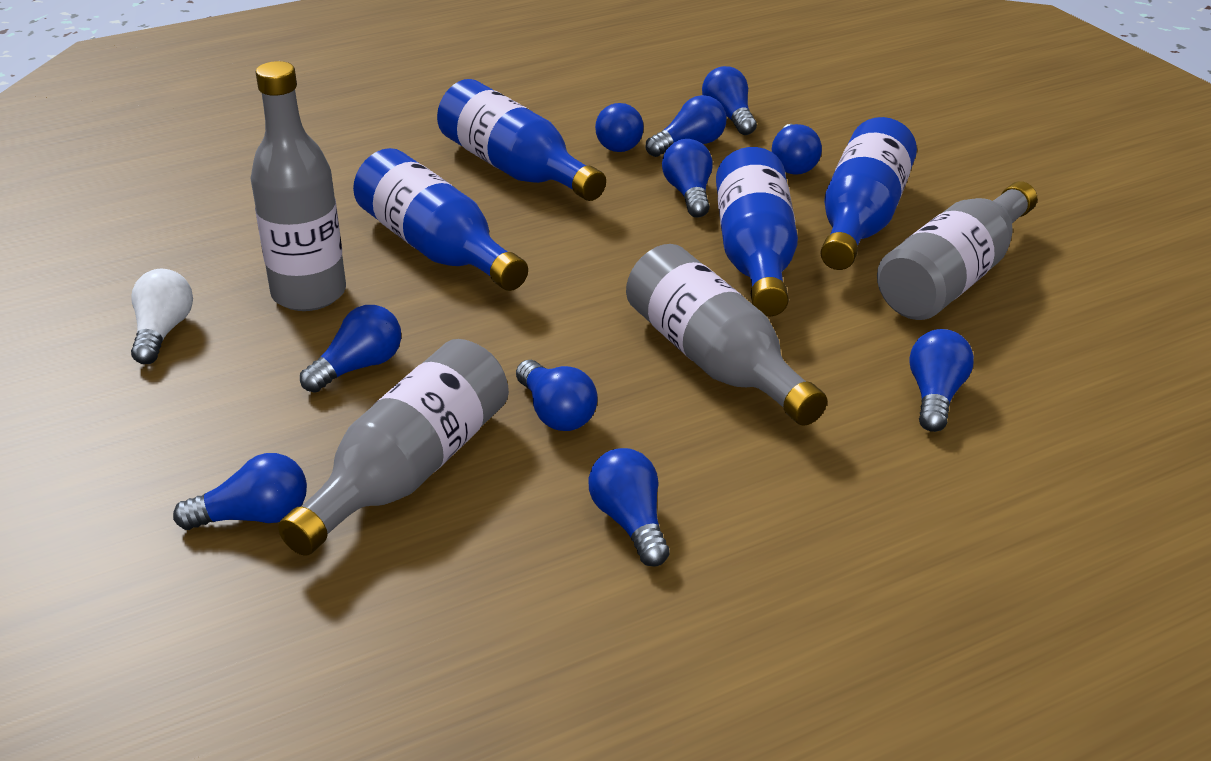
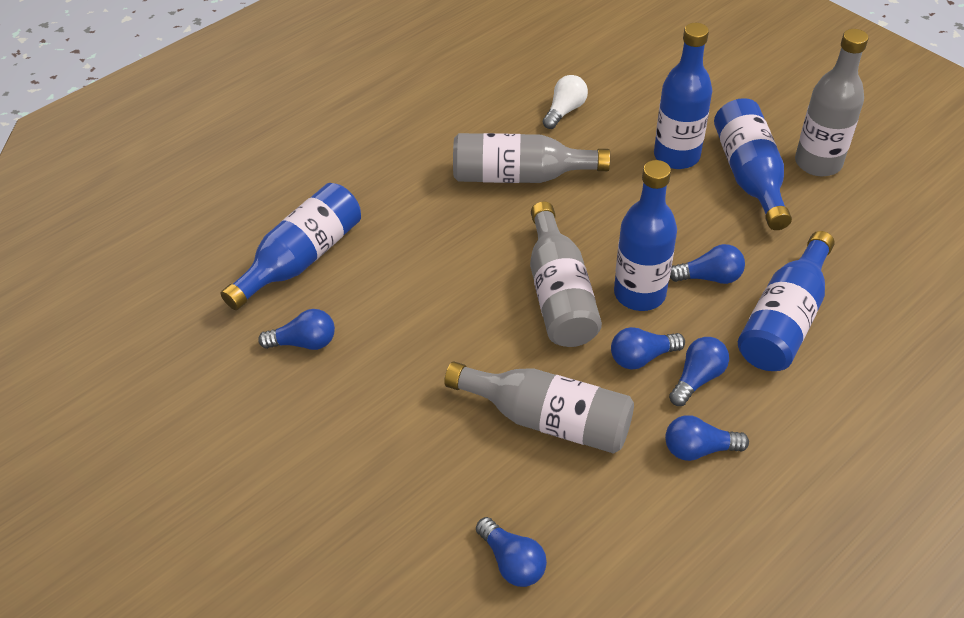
blue bottle: [353,148,528,291] [437,79,606,201] [716,147,798,316] [820,117,917,270] = 4 -> [221,183,361,310] [614,160,677,311] [654,23,712,169] [714,98,792,230] [738,231,835,371] = 5
blue light bulb: [173,453,307,530] [300,305,401,393] [516,360,598,431] [589,448,670,567] [595,103,644,152] [646,95,726,157] [662,139,713,218] [702,66,757,135] [772,124,822,175] [909,329,974,432] = 10 -> [258,309,335,350] [476,517,547,587] [611,327,685,370] [665,415,749,461] [669,337,729,406] [670,244,745,284] = 6

